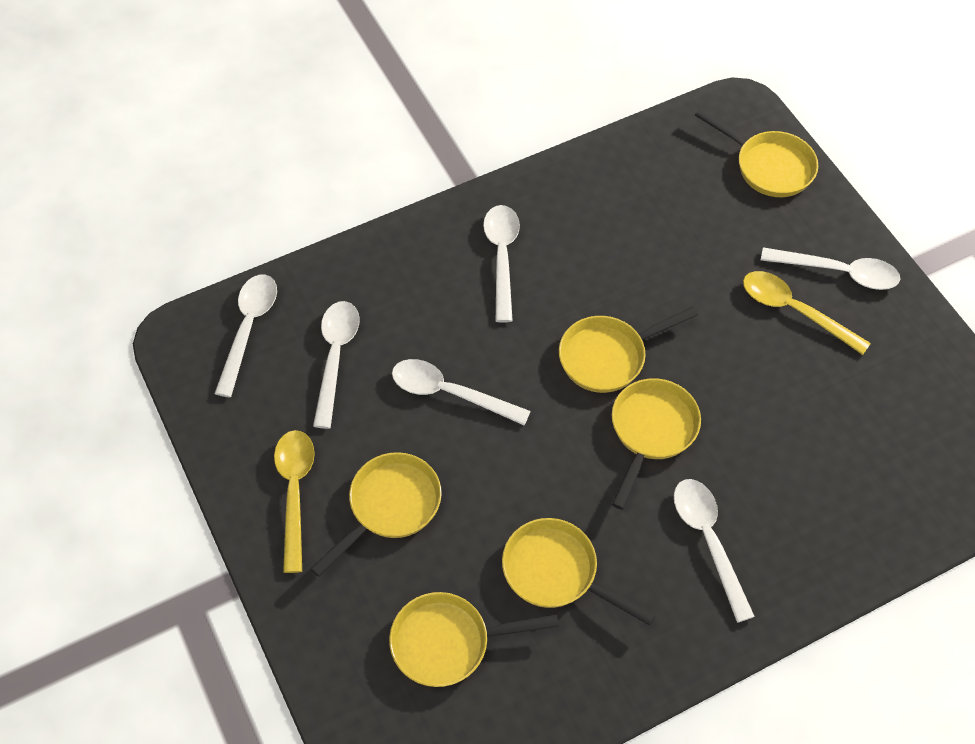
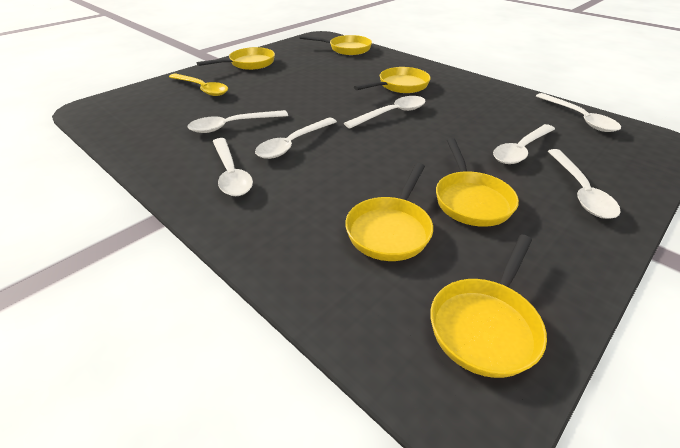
white spoon: [214,275,277,398] [313,301,360,429] [392,359,531,426] [483,205,520,323] [674,479,755,623] [761,247,900,290] = 6 -> [188,110,288,133] [213,138,253,196] [255,118,337,159] [344,96,426,129] [493,124,555,164] [536,93,621,132] [548,149,621,219] = 7
yellow spoon: [274,430,315,573] [743,271,871,355] = 2 -> [169,74,228,96] = 1

